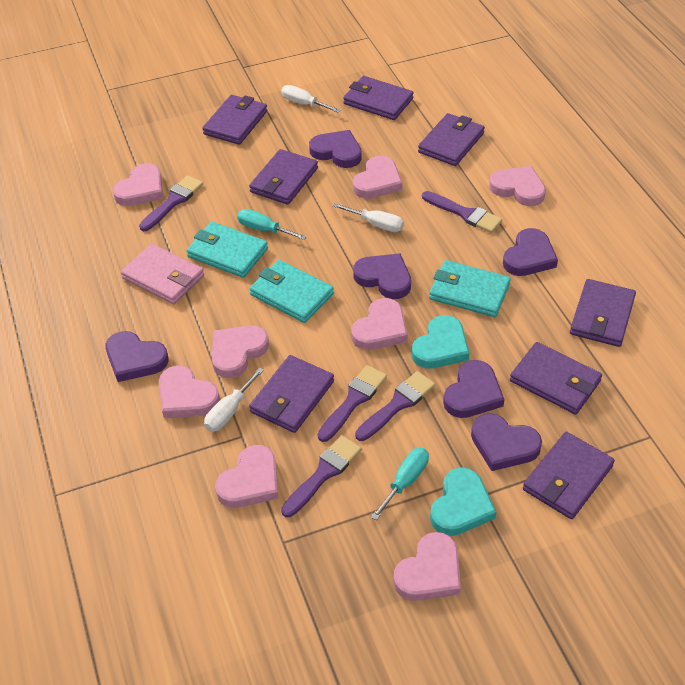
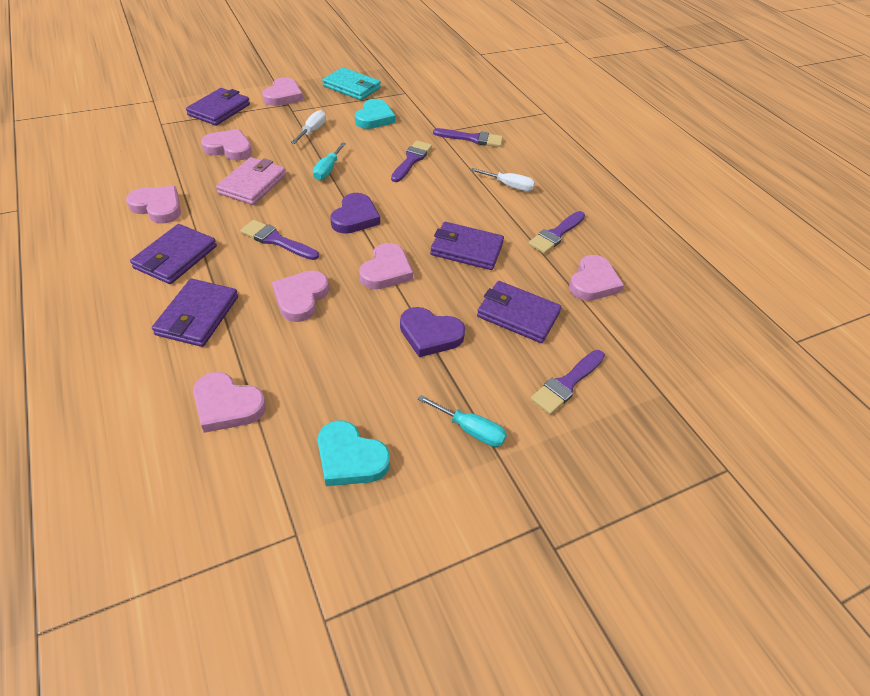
pink heart: [113,163,163,206] [159,366,220,418] [212,325,269,378] [215,445,278,508] [351,298,408,350] [353,156,403,199] [393,532,461,601] [489,166,546,206] = 8 -> [126,186,181,223] [193,372,266,433] [201,129,252,160] [262,77,303,106] [272,271,329,322] [359,243,413,289] [569,255,624,301] = 7
purple heart: [106,331,168,382] [309,130,362,168] [353,253,411,299] [443,360,505,418] [471,413,542,471] [503,228,558,276] = 6 -> [330,193,380,234] [400,307,465,357] = 2
purple wallet: [202,95,267,145] [249,149,318,205] [249,355,334,433] [343,76,414,120] [418,113,485,166] [510,342,602,415] [523,432,615,519] [570,279,636,347] = 8 -> [130,224,217,284] [152,279,238,347] [186,88,250,126] [430,222,504,270] [477,281,562,343] = 5
turquoise wallet: [186,222,268,278] [249,260,334,323] [429,260,511,317] = 3 -> [322,67,381,100] = 1
white screwdriver: [204,367,264,432] [281,85,341,113] [333,203,404,232] = 3 -> [291,110,326,144] [470,168,535,191] = 2

